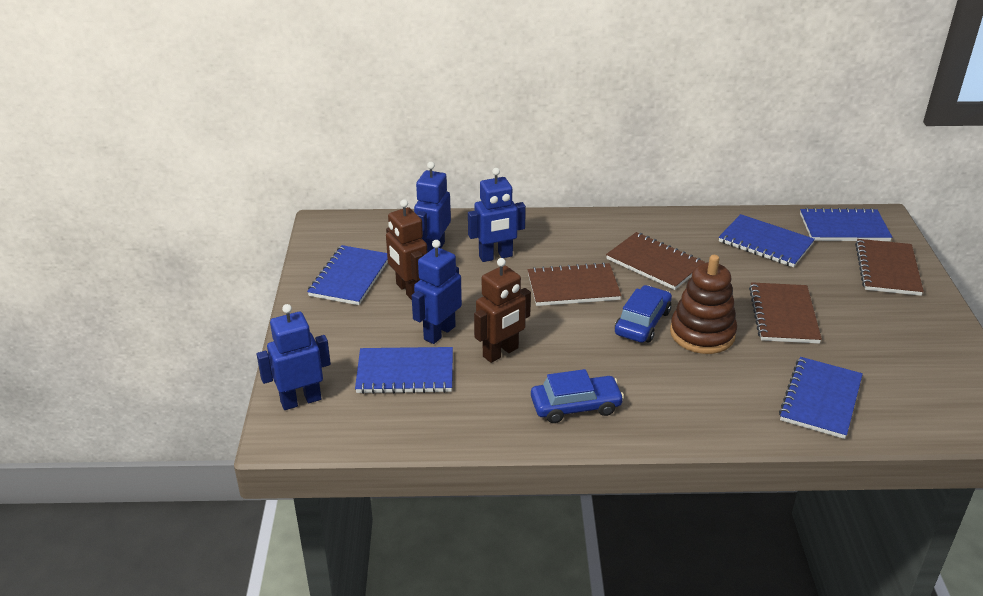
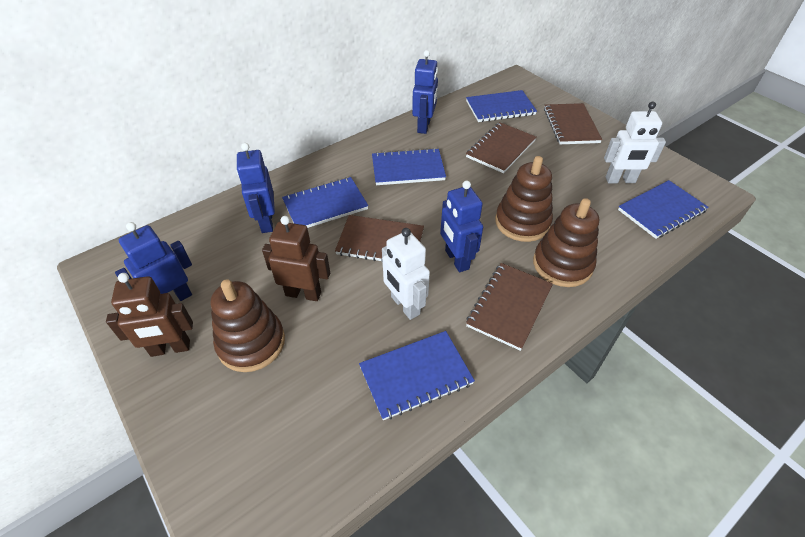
blue car: [531,369,624,423] [615,285,672,343] = 2 -> none = 0
brown stacking toy: [670,255,737,354] = 1 -> [211,279,285,372] [495,156,553,242] [533,198,599,287] = 3
white robot: none = 0 -> [382,228,430,320] [604,101,666,183] = 2

